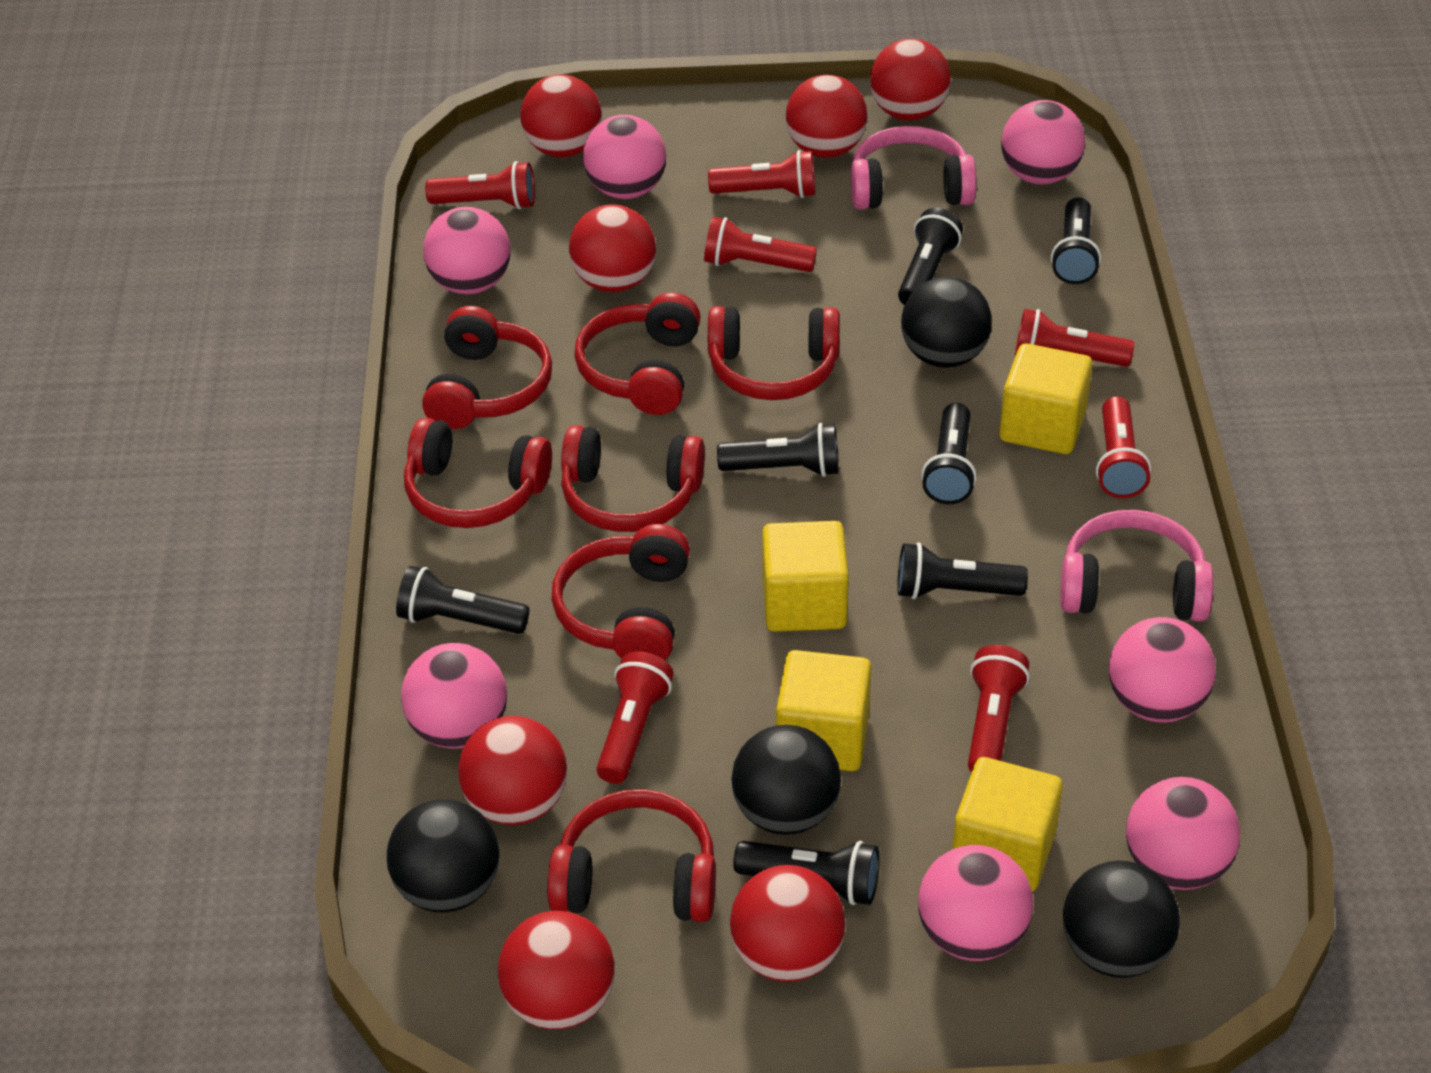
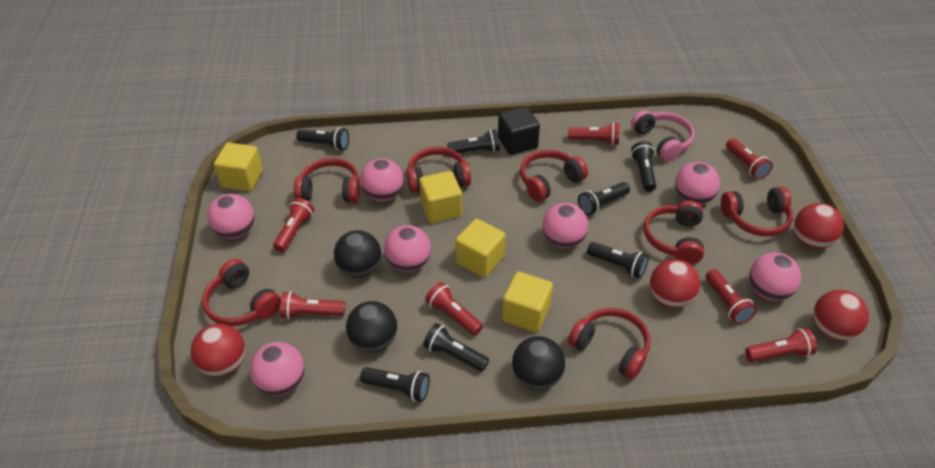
black ball: [387,799,499,913] [731,725,841,835] [901,277,992,368] [1063,861,1180,978] = 4 -> [334,230,381,278] [346,301,397,353] [512,336,565,390] = 3
black cube: none = 0 -> [498,107,540,155] = 1
pink headphones: [851,126,977,209] [1060,510,1214,622] = 2 -> [631,110,695,162] = 1
red ball: [458,716,567,825] [498,911,615,1029] [520,74,602,157] [569,204,656,292] [730,865,845,982] [786,75,868,158] [870,39,951,121] = 7 -> [191,324,246,377] [650,259,700,308] [794,203,844,249] [813,290,869,340] = 4

